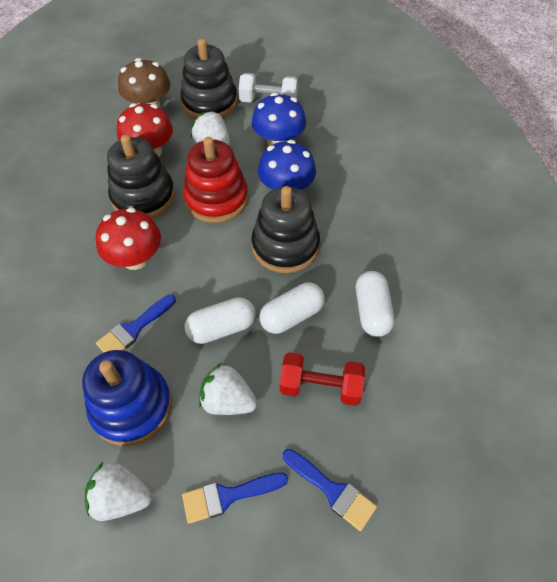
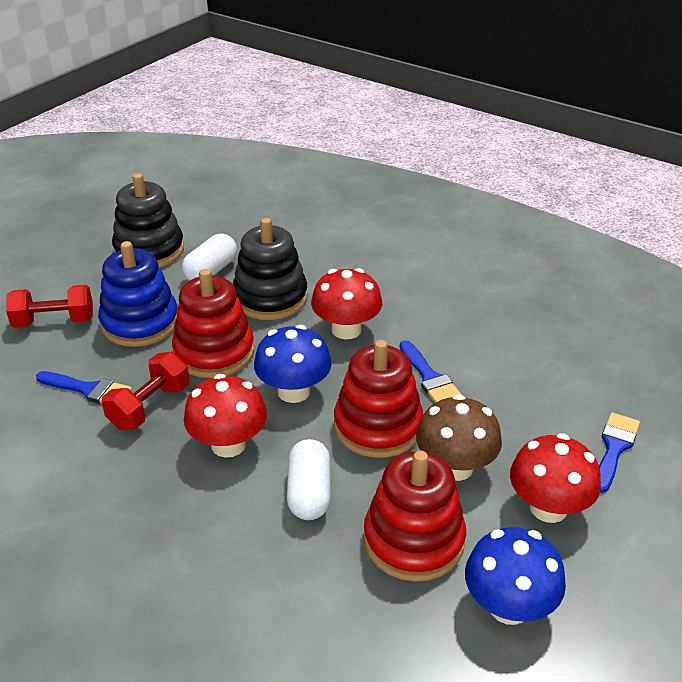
black stacking toy: [107,135,175,219] [180,39,237,119] [252,186,320,273] = 3 -> [112,173,184,268] [233,218,308,320] = 2
red dumbbell: [280,352,365,406] = 1 -> [6,285,93,328] [102,352,189,430] = 2
red mushroom: [95,208,161,270] [117,103,173,157] = 2 -> [184,374,267,458] [311,268,382,339] [510,434,601,523] = 3
red stacking toy: [183,137,248,223] = 1 -> [172,269,254,378] [334,340,423,458] [364,451,466,582] = 3
white capsule: [184,297,256,344] [259,283,325,334] [356,271,394,337] = 3 -> [182,234,237,281] [287,439,331,520] = 2
white dumbbell: [239,73,298,102] = 1 -> none = 0
white strawberry: [85,462,152,521] [191,111,230,146] [199,363,257,415] = 3 -> none = 0

